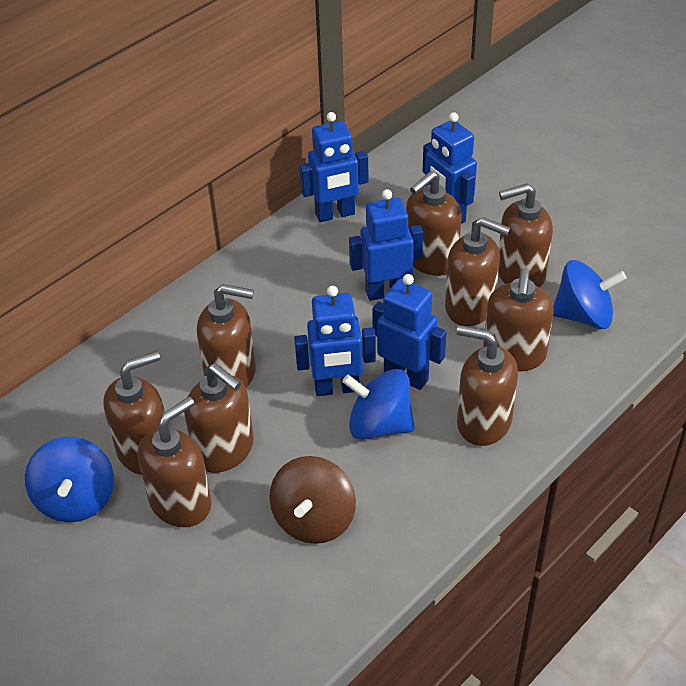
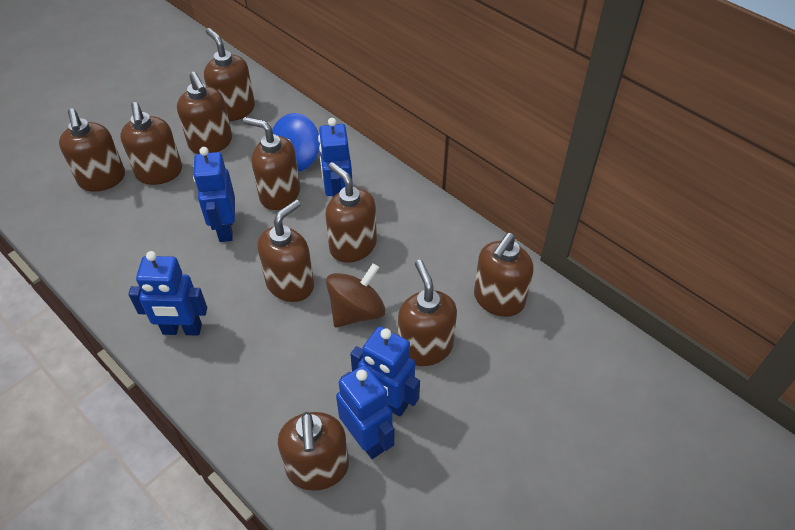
blue spinning top: [25,437,114,522] [342,369,415,440] [553,260,627,329] = 3 -> [272,113,320,172] = 1
brown soap dispenser: [104,351,165,475] [138,397,212,527] [184,363,254,473] [197,284,256,388] [406,171,462,276] [445,217,510,326] [456,325,518,446] [483,268,554,372] [498,183,553,287] = 9 -> [59,109,125,192] [120,102,182,185] [177,72,232,154] [204,28,255,121] [243,117,300,210] [257,200,314,302] [278,412,349,491] [325,162,377,263] [398,260,457,366] [474,233,534,317] = 10

